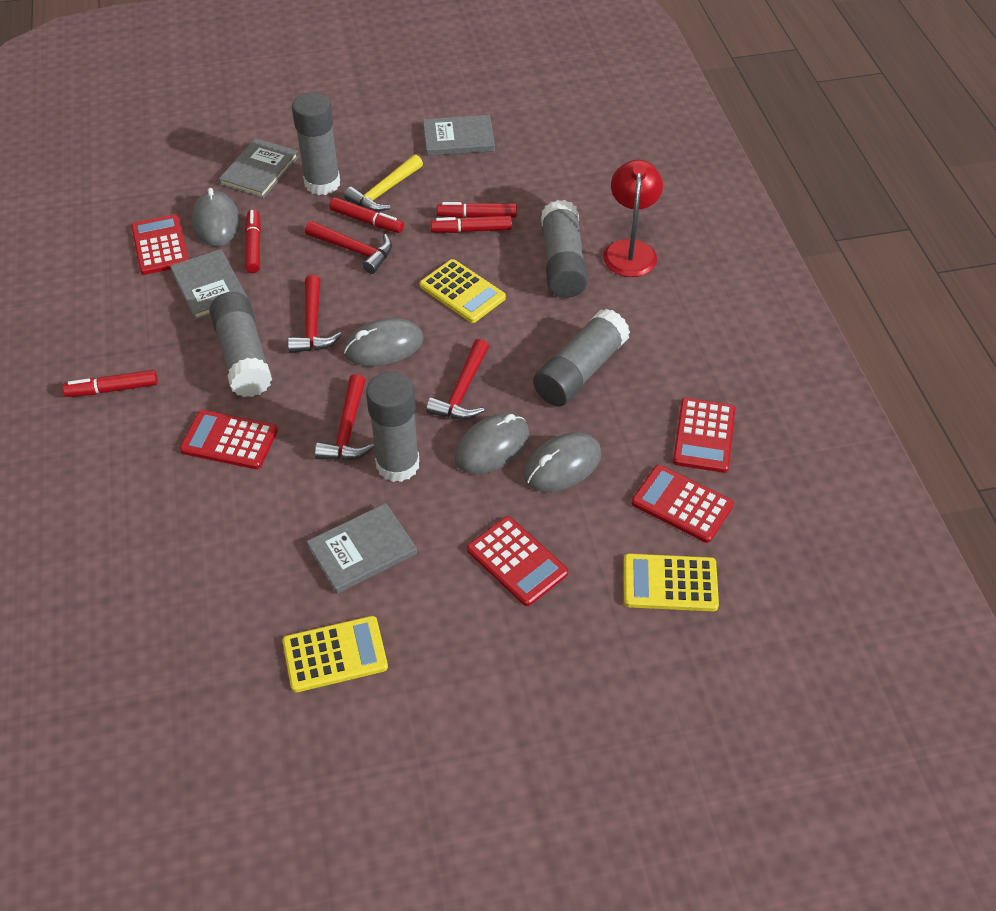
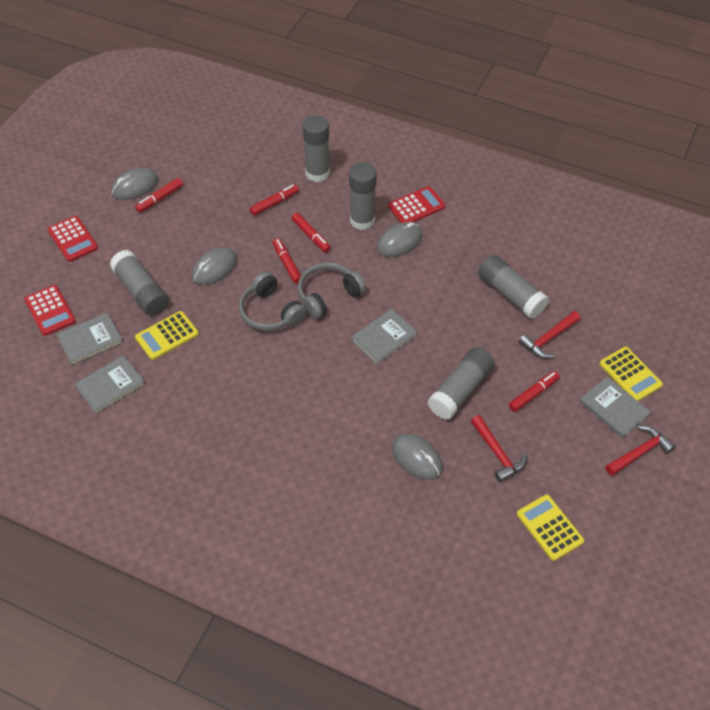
grey headphones: none = 0 -> [239,271,307,331] [298,263,366,320] = 2
red calculator: [131,214,189,275] [180,410,278,469] [467,516,568,606] [631,465,734,543] [673,398,735,473] = 5 -> [24,285,76,336] [48,216,98,262] [388,186,446,223] = 3
red hammer: [288,275,342,353] [305,221,392,274] [315,374,374,460] [426,339,489,420] = 4 -> [471,415,527,482] [519,311,581,358] [605,426,675,476] = 3
red lamp: [603,160,663,277] = 1 -> none = 0
yellow hammer: [344,154,423,212] = 1 -> none = 0

